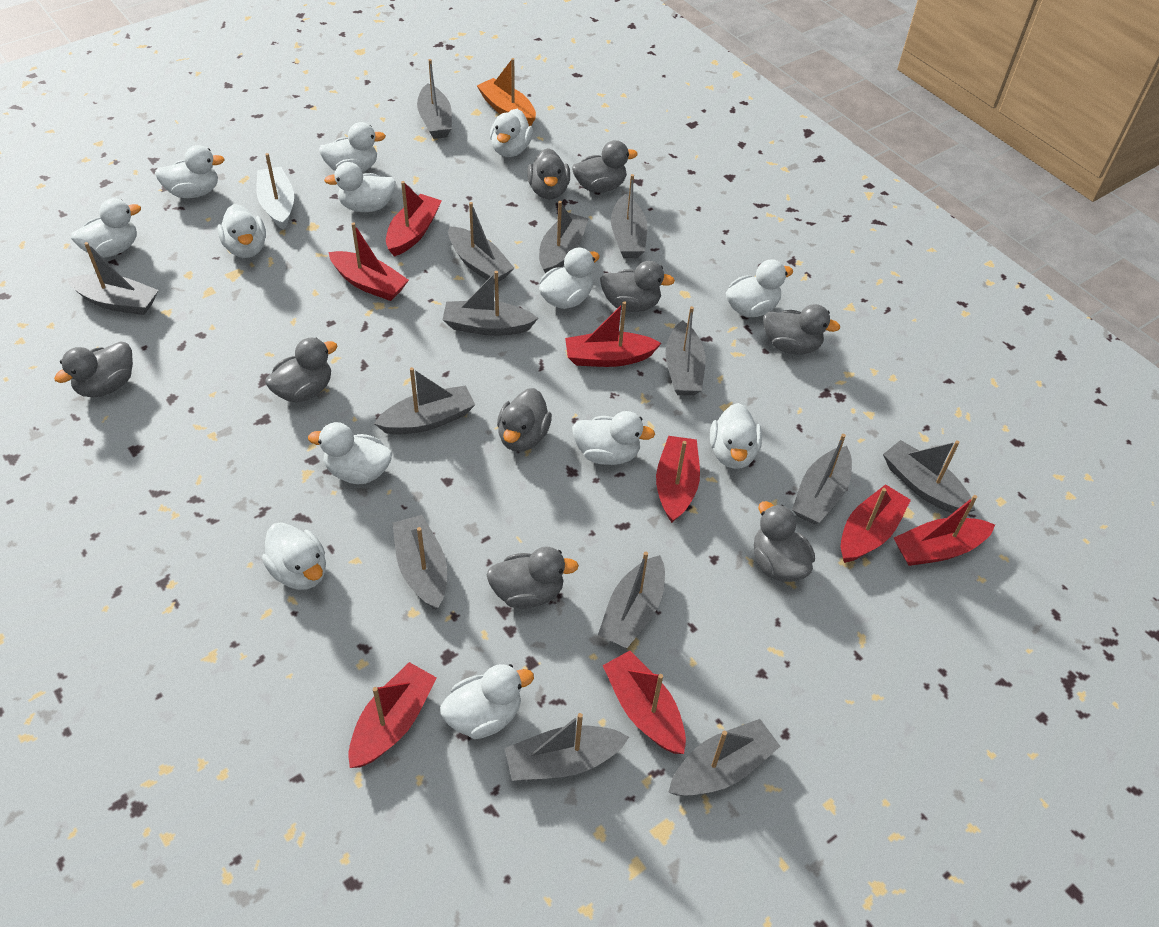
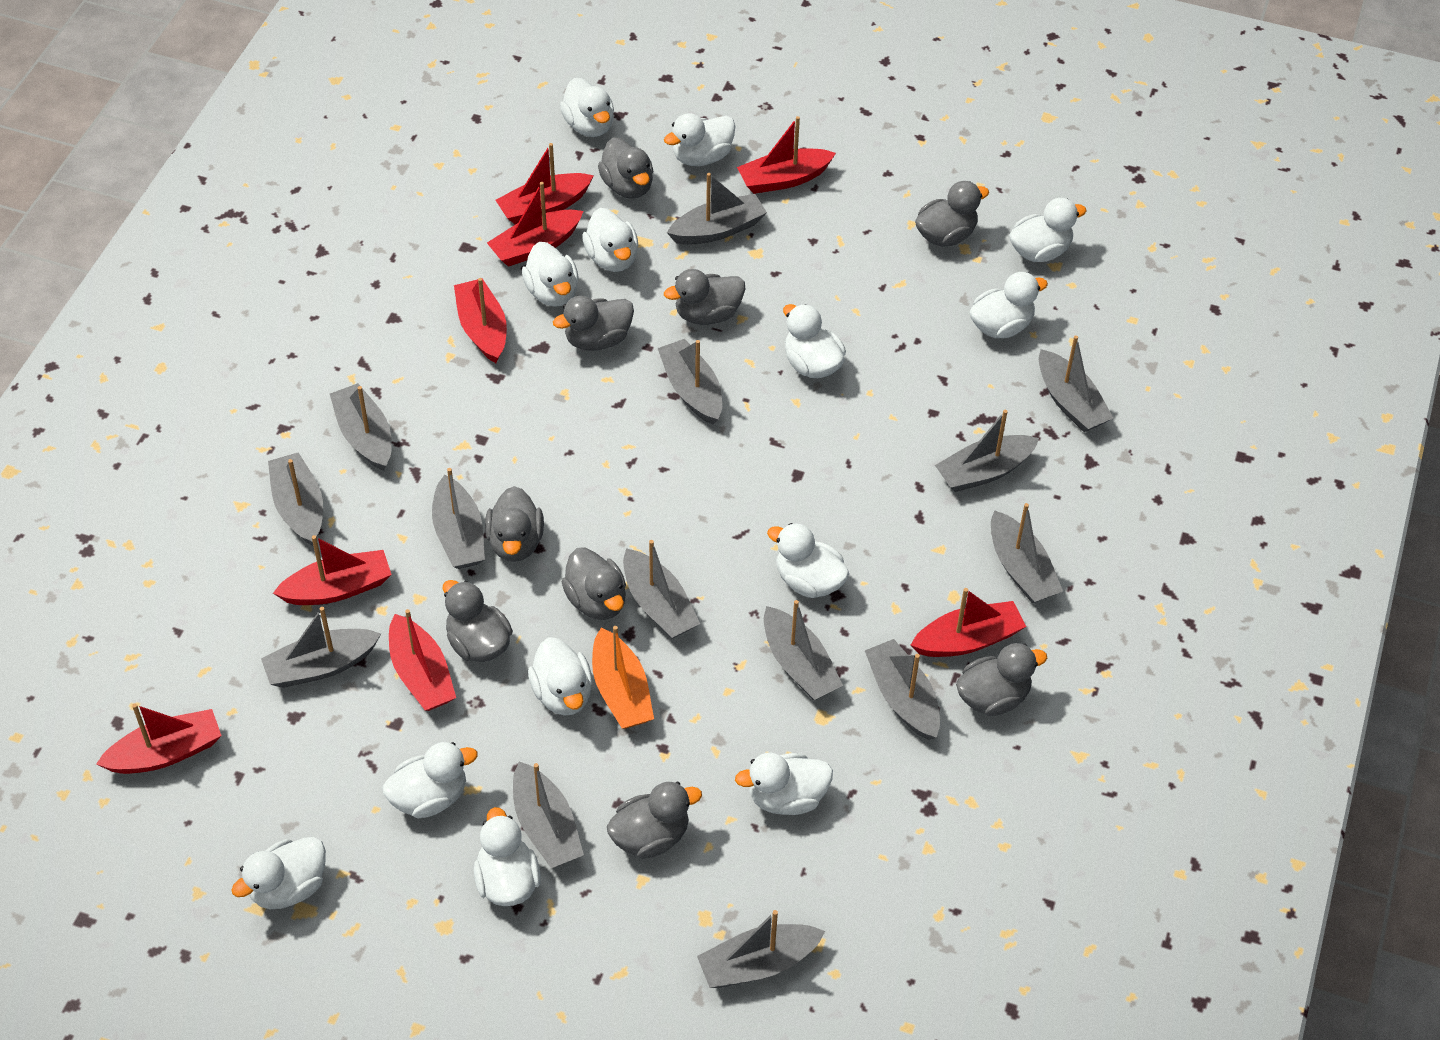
white boat: [256,153,294,230] = 1 -> none = 0

